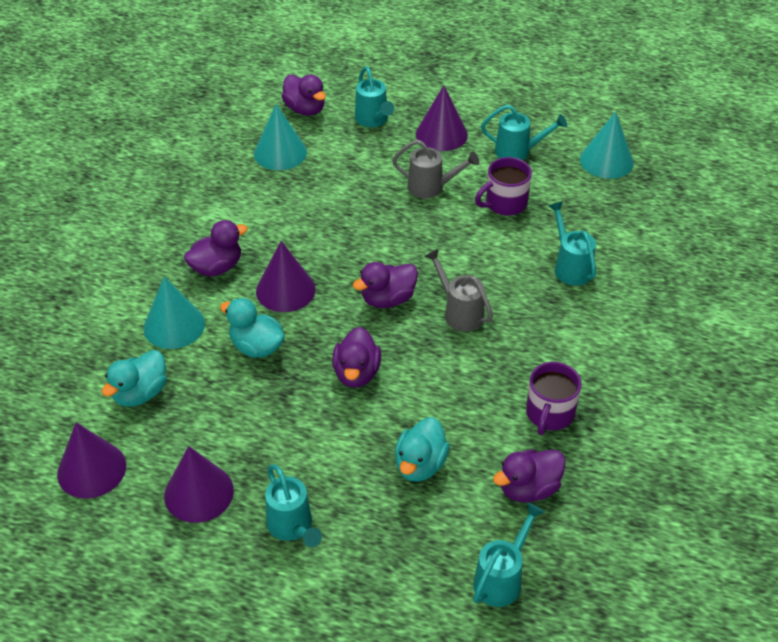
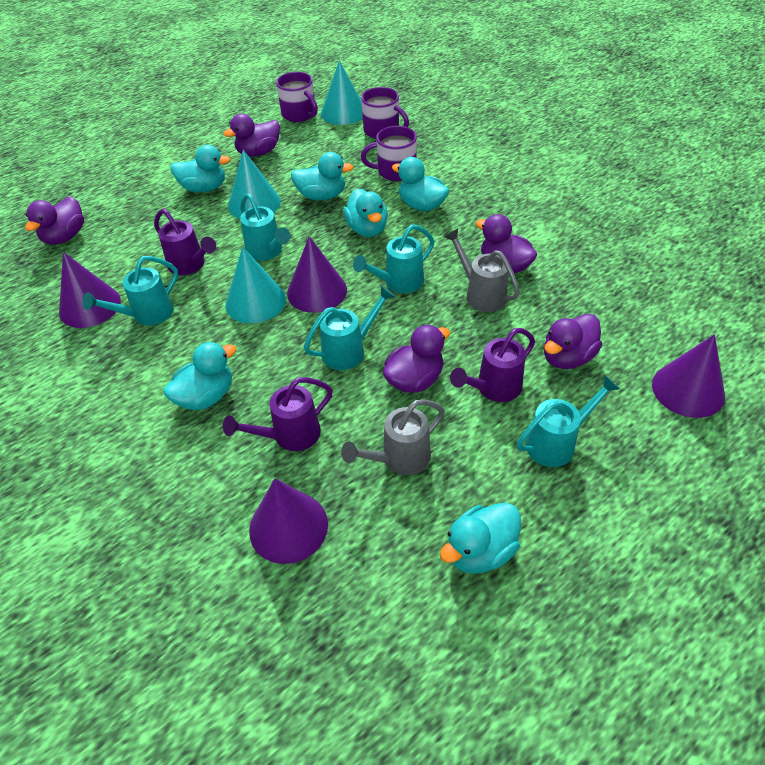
purple mug: [475,157,532,216] [526,362,582,435] = 2 -> [276,72,318,122] [361,87,409,139] [361,126,417,181] = 3
purple watering can: none = 0 -> [154,209,216,275] [223,377,333,451] [450,328,535,402] = 3
turquoise duck: [102,350,167,407] [220,298,285,358] [395,417,450,482] = 3 -> [164,342,237,410] [171,145,231,193] [291,152,354,200] [343,188,388,237] [392,157,449,211] [440,503,521,574] = 6

